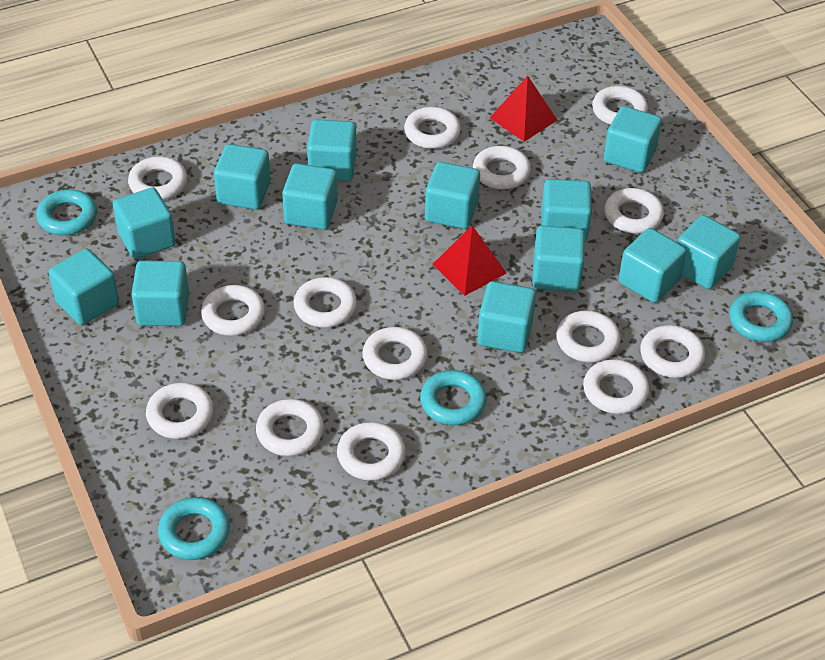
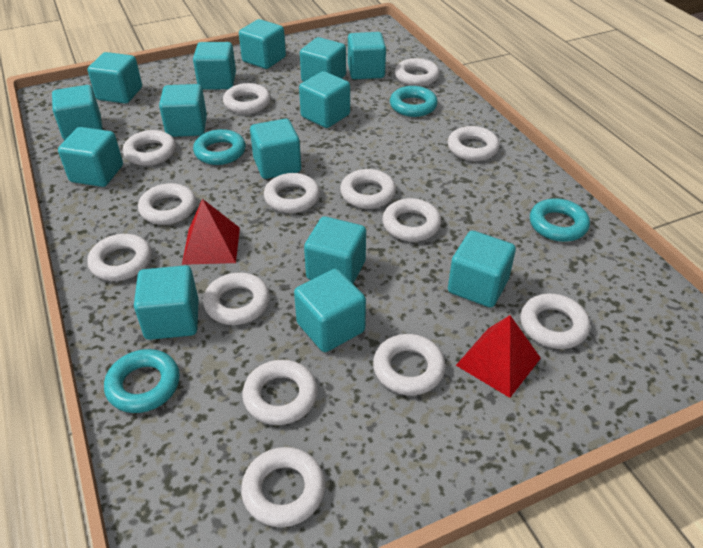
turquoise cube: [49,249,119,325] [113,188,175,259] [131,261,189,326] [214,144,271,210] [282,163,338,230] [307,119,357,181] [425,162,480,229] [477,281,536,353] [532,225,585,292] [541,179,592,242] [604,106,662,173] [619,228,687,303] [677,215,740,289] = 13 -> [52,85,103,140] [58,127,123,187] [88,52,142,104] [134,266,199,340] [159,84,207,137] [193,42,236,90] [239,19,286,69] [250,119,301,179] [294,269,366,352] [299,71,350,128] [300,37,346,82] [304,216,366,284] [348,32,386,79] [448,231,516,308] = 14

